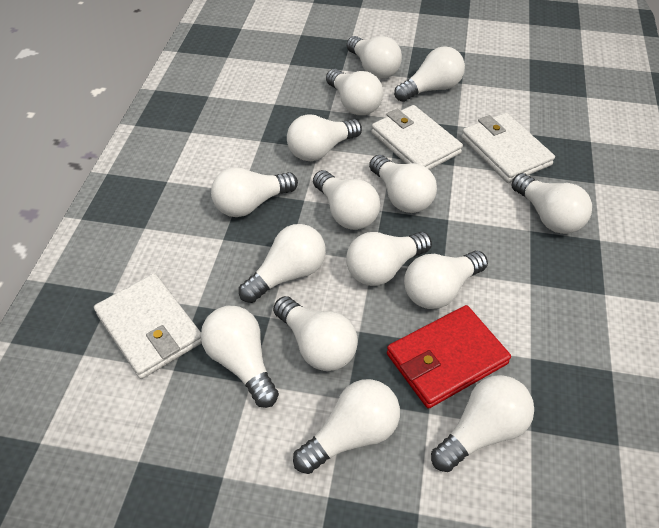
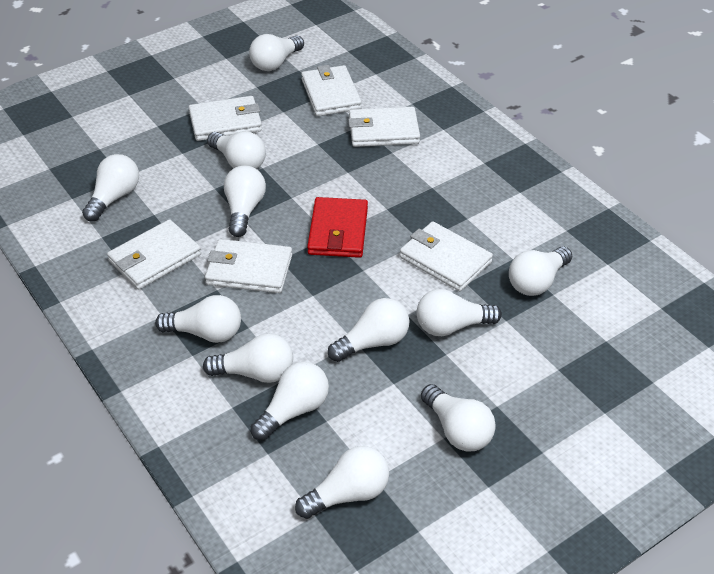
white light bulb: [201,306,279,408] [211,167,298,217] [239,224,326,303] [273,296,358,371] [287,114,362,161] [293,379,400,474] [313,170,380,230] [326,69,383,115] [346,232,432,286] [347,36,402,79] [369,155,437,213] [394,47,465,102] [404,251,488,309] [431,375,534,472] [511,173,592,234] = 15 -> [82,154,139,221] [155,295,241,343] [203,333,293,383] [207,131,266,169] [224,165,266,237] [249,34,304,71] [251,362,329,440] [295,446,389,519] [328,298,409,362] [416,289,502,336] [421,384,496,452] [509,247,572,296] = 12
white wallet: [94,273,202,379] [371,105,463,170] [461,113,555,183] = 3 -> [107,219,201,289] [188,96,262,141] [205,239,292,293] [301,65,362,116] [348,107,420,147] [400,221,493,291] = 6

